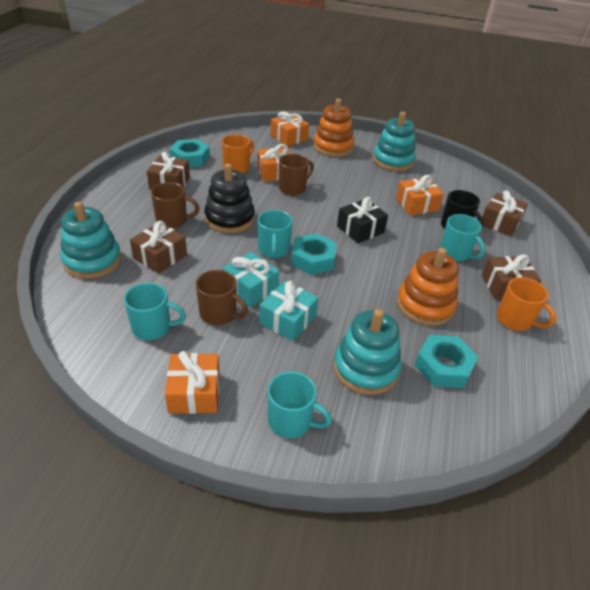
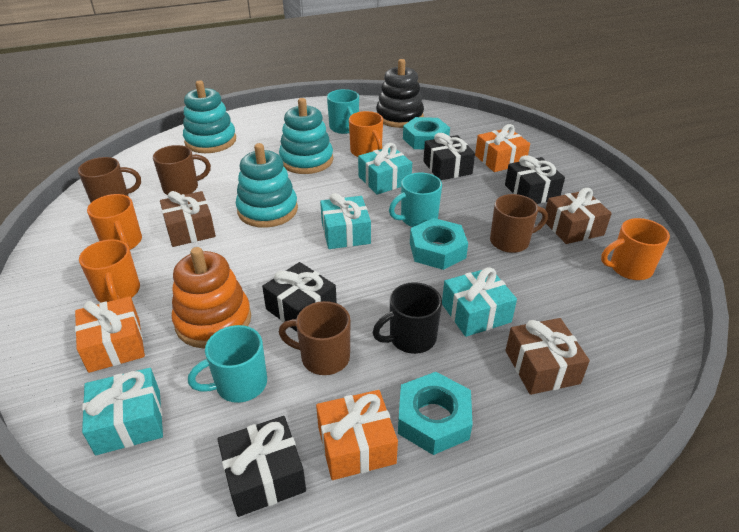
black gift: [337,197,388,243] = 1 -> [217,416,306,517] [262,262,337,332] [424,133,475,180] [505,155,565,204] = 4
brown gift: [130,221,187,274] [147,152,190,190] [482,191,528,236] [482,255,541,300] = 4 -> [160,191,216,247] [506,318,590,395] [546,188,612,244] = 3
brown mug: [151,183,200,228] [196,270,248,325] [279,154,314,195] = 3 -> [78,157,141,203] [153,145,211,195] [279,301,350,375] [490,194,548,253] = 4
orange gift: [165,351,219,414] [257,144,291,182] [271,111,309,146] [396,175,444,215] = 4 -> [75,296,145,373] [316,390,398,480] [475,124,530,172] = 3
orange mug: [222,134,254,174] [497,277,556,331] = 2 -> [79,239,140,303] [87,194,142,250] [349,111,383,157] [601,218,670,280] = 4
orange stacking toy: [313,98,354,157] [397,248,459,326] = 2 -> [172,247,251,348] = 1
turquoise gift: [222,252,279,307] [259,281,318,341] = 2 -> [82,368,163,455] [320,193,371,249] [358,143,412,195] [442,267,517,337] = 4
turquoise mug: [124,283,186,340] [258,210,293,259] [268,371,332,438] [440,214,485,261] = 4 -> [188,325,267,403] [327,89,359,134] [389,173,442,227] = 3

